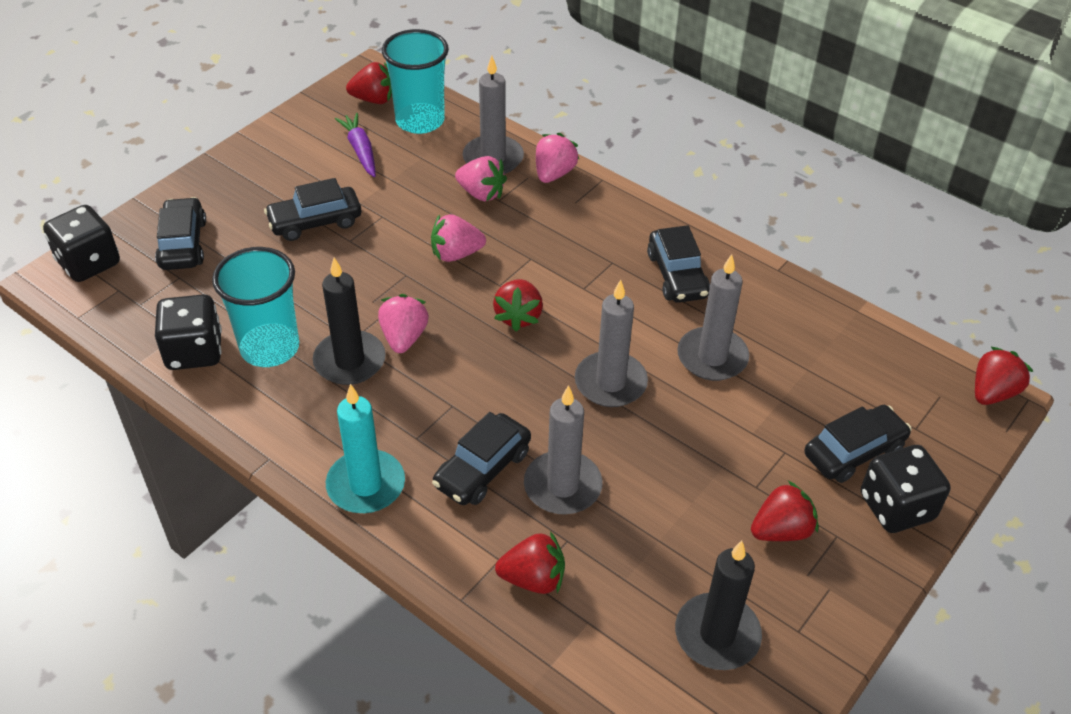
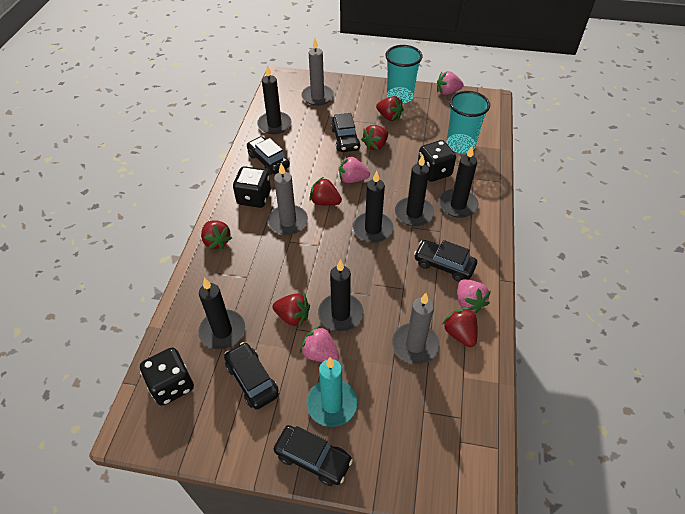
black candle: [313,258,386,385] [675,541,762,670] = 2 -> [198,278,245,350] [257,65,292,134] [318,260,363,331] [353,171,393,243] [395,155,434,226] [439,146,479,218] = 6
grey candle: [463,56,524,174] [524,385,603,514] [575,280,648,407] [677,254,749,381] = 4 -> [268,163,308,235] [301,39,334,106] [392,293,439,364] = 3
purple carrot: [335,113,376,177] = 1 -> none = 0
red strawberry: [346,62,393,104] [493,279,543,331] [495,531,565,594] [751,481,818,541] [975,347,1033,405] = 5 -> [201,221,232,250] [272,293,310,327] [309,177,342,206] [361,125,388,150] [376,96,404,121] [442,308,478,347] = 6

